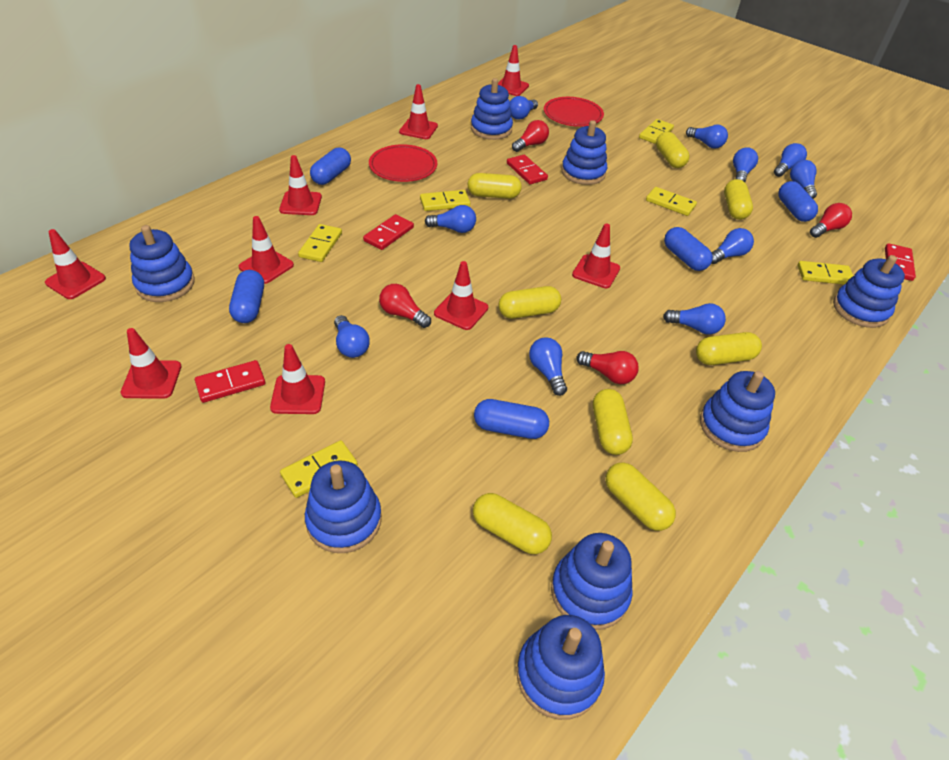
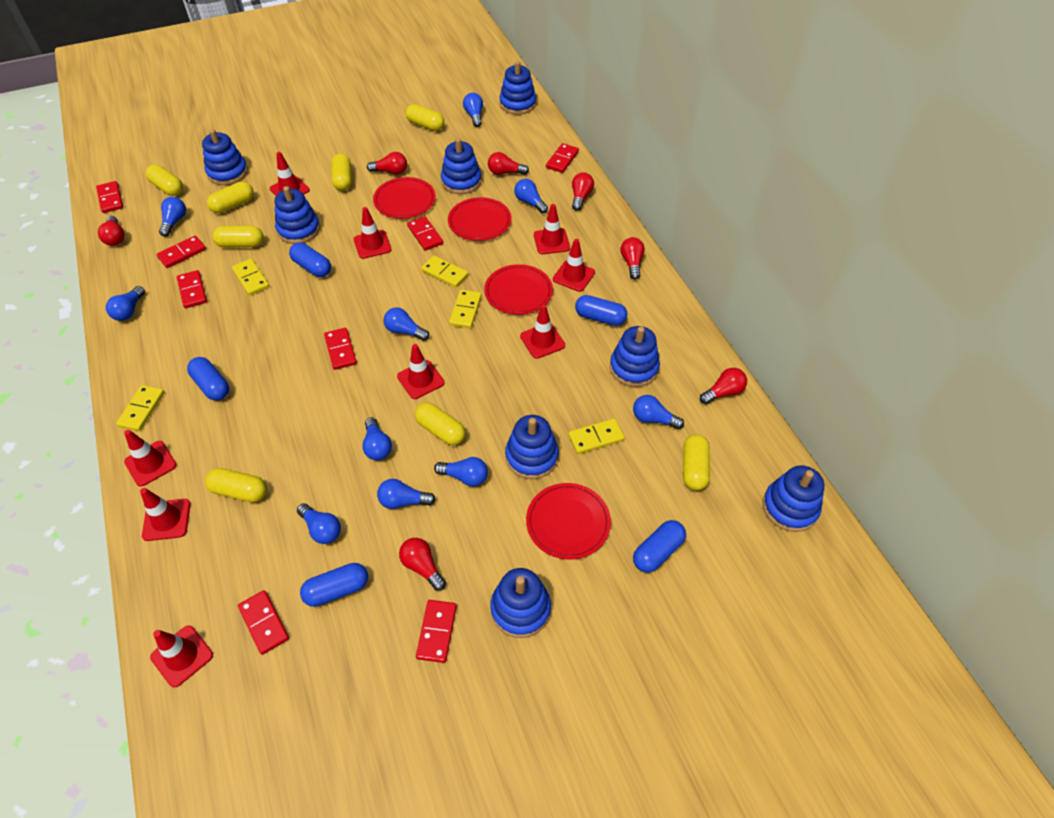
red domino: [195,360,265,403] [363,214,414,250] [507,155,548,184] [885,243,916,281] = 4 -> [96,181,123,213] [157,236,206,268] [177,270,207,308] [238,590,289,655] [324,328,357,370] [407,216,443,251] [416,600,457,663] [546,143,579,173] = 8
red light bulb: [379,284,431,328] [512,120,549,152] [577,351,639,384] [810,203,852,238] = 4 -> [98,216,124,246] [367,152,407,174] [399,538,446,591] [488,152,529,175] [572,172,594,211] [621,237,645,280] [700,368,747,404] = 7
red plate: [369,144,437,182] [544,97,604,127] = 2 -> [373,177,436,219] [448,197,511,241] [484,264,553,315] [526,483,611,560] = 4
yellow domino: [280,440,358,498] [298,224,342,262] [420,190,470,211] [639,119,674,144] [646,187,697,216] [797,261,853,285] = 6 -> [116,385,165,431] [232,259,269,295] [421,255,468,288] [449,290,482,328] [568,418,625,454] = 5

